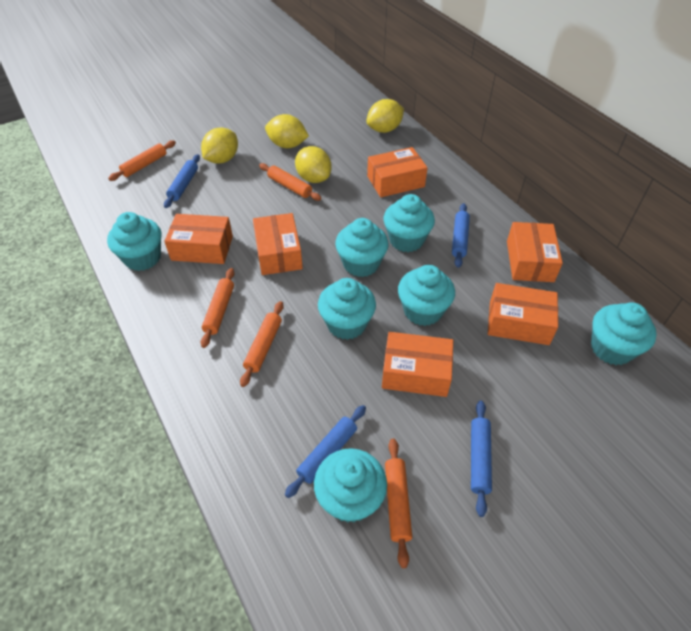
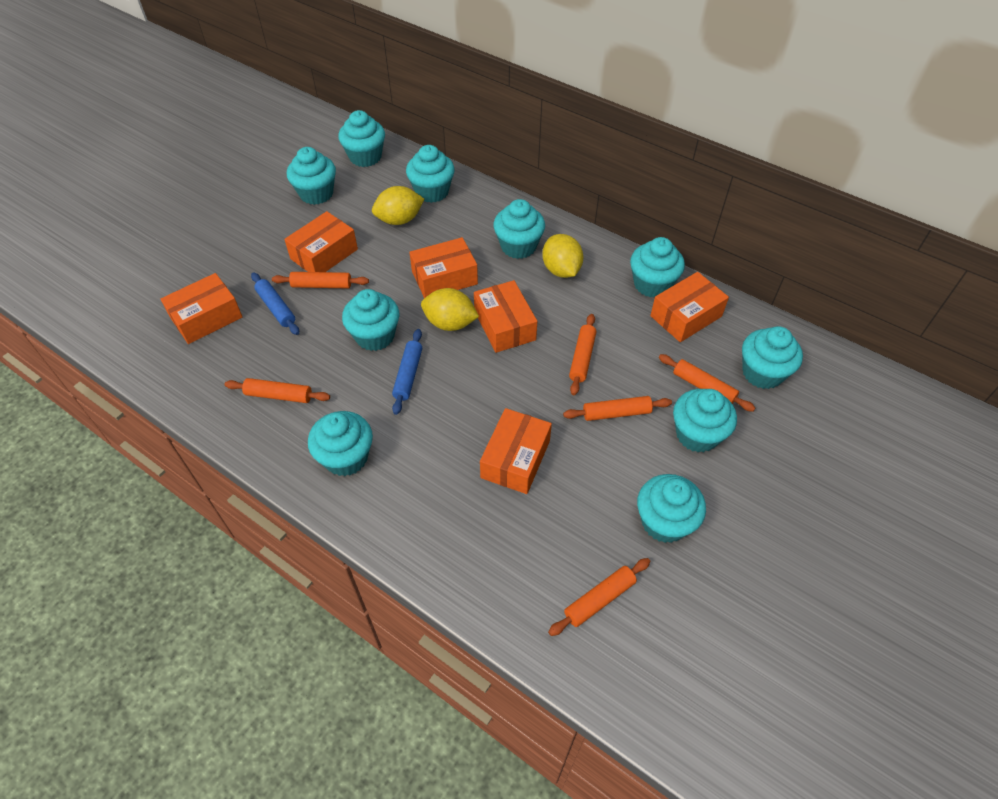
blue rolling pin: [164,154,200,208] [285,405,366,498] [452,203,470,268] [471,400,492,517] = 4 -> [251,273,299,335] [392,329,422,415] = 2
orange rolling pin: [108,140,176,181] [201,268,234,348] [240,301,284,387] [259,163,321,201] [385,439,412,568] = 5 -> [224,378,330,403] [272,272,369,289] [548,558,651,636] [563,396,672,421] [569,314,596,395] [659,354,755,412] = 6
turquoise cupcake: [107,212,161,271] [314,448,387,523] [318,278,376,340] [335,218,389,277] [384,194,435,252] [398,265,455,326] [591,302,657,365] = 7 -> [287,147,336,205] [308,411,373,476] [338,110,385,167] [342,289,399,351] [406,145,455,203] [493,199,545,259] [630,237,685,298] [637,474,706,543] [673,389,737,453] [742,326,803,389] = 10
yellow lemon: [201,127,238,164] [265,114,309,148] [295,146,332,183] [366,99,404,133] = 4 -> [372,186,424,225] [421,288,479,331] [542,234,583,278] = 3

